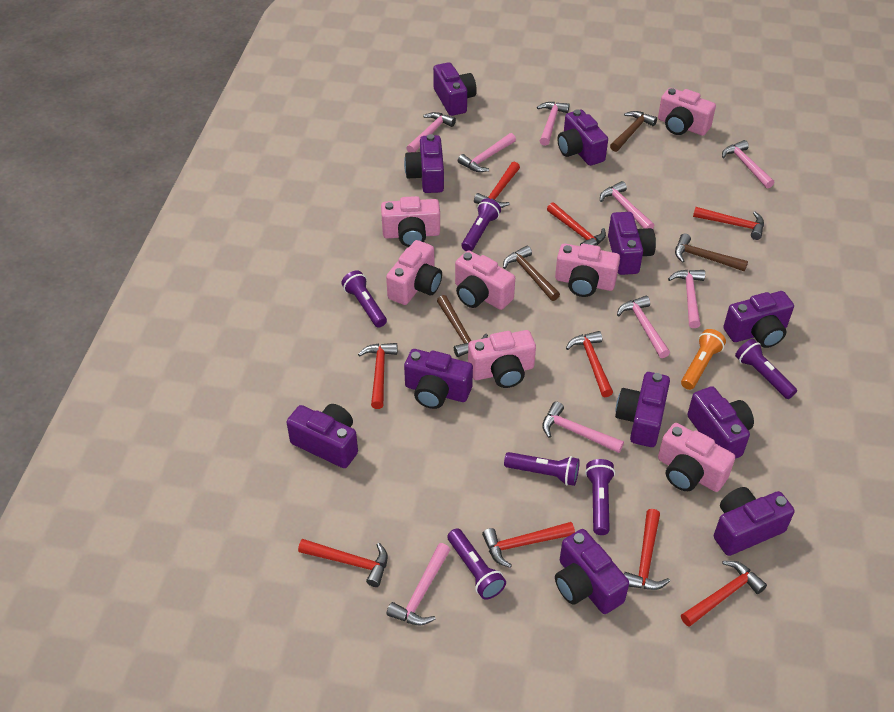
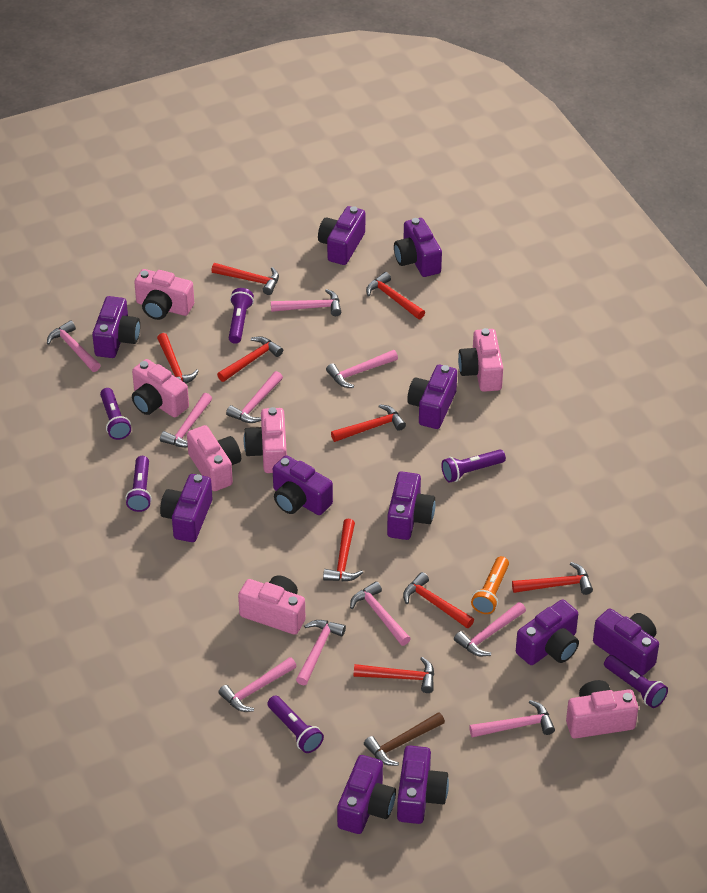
brown hammer: [437,295,488,357] [503,246,560,301] [610,111,657,152] [675,234,748,272] = 4 -> [364,712,445,766] = 1
pink hammer: [387,543,450,625] [406,112,456,152] [458,133,516,172] [537,102,570,146] [542,401,624,453] [600,181,654,229] [617,296,670,358] [668,270,705,328] [722,140,774,188] = 9 -> [47,321,101,372] [160,393,212,448] [218,657,297,712] [226,371,283,423] [271,289,341,316] [296,620,346,686] [326,350,398,388] [350,581,411,646] [454,602,526,657] [469,700,555,737] = 10

